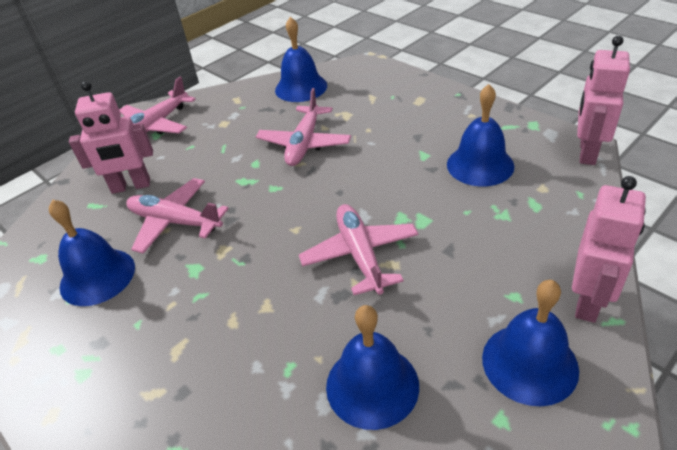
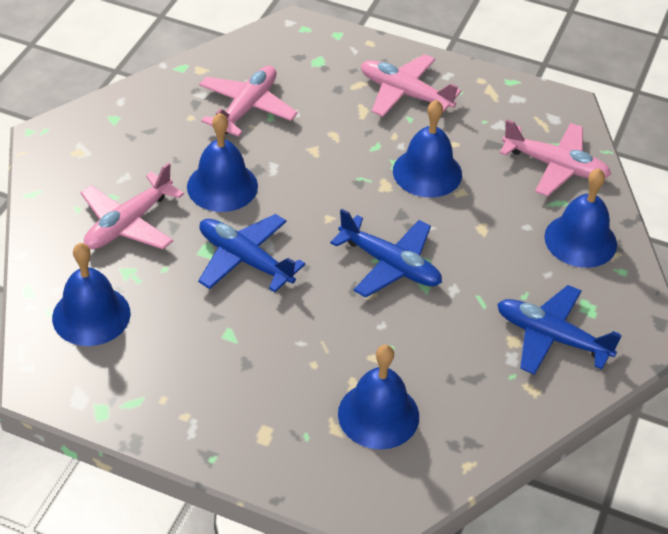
blue plane: none = 0 -> [198,214,305,292] [330,209,442,297] [497,285,622,375] = 3
pink robot: [69,81,153,194] [572,176,646,323] [577,36,630,165] = 3 -> none = 0

